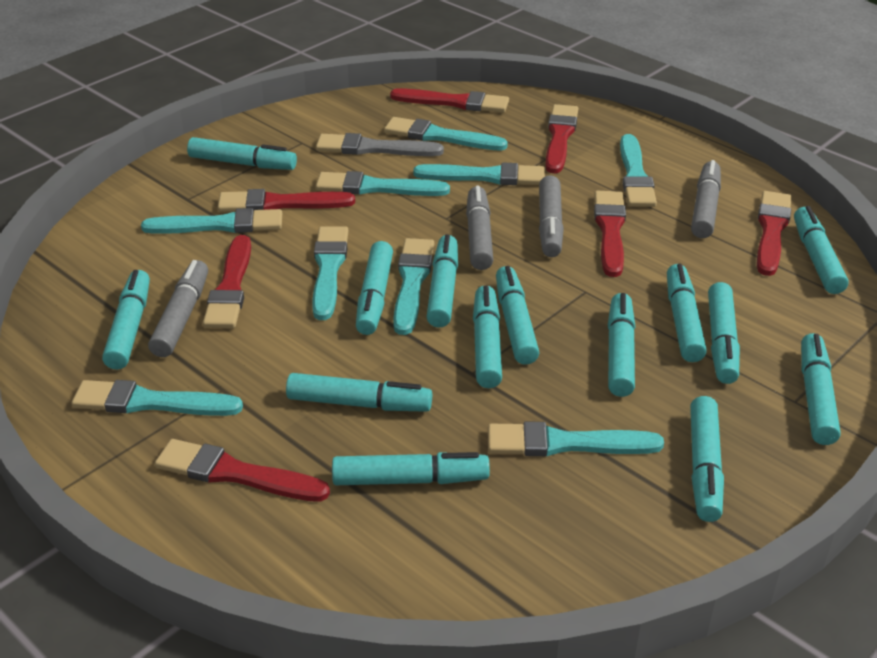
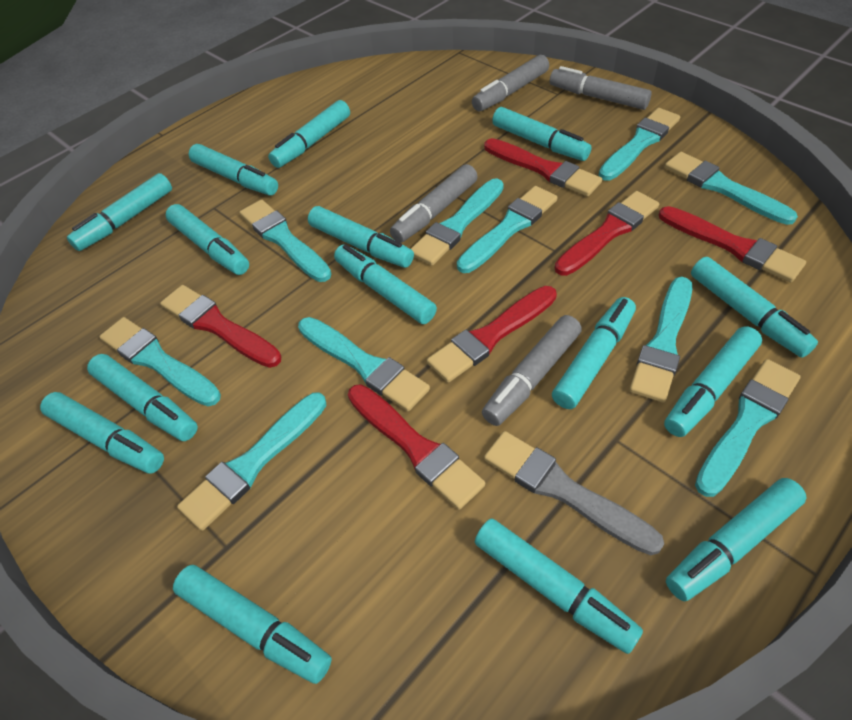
red brush: [155,439,330,502] [203,235,251,328] [218,189,355,212] [390,88,509,113] [545,104,578,174] [594,191,626,277] [757,191,792,276] = 7 -> [160,285,281,368] [348,384,485,510] [427,286,557,383] [484,138,602,196] [554,191,659,276] [659,206,806,282] = 6
turquoise brush: [72,380,243,416] [141,208,282,234] [312,226,348,320] [316,171,450,196] [384,117,508,151] [393,238,434,335] [413,163,545,185] [488,421,664,456] [620,134,657,207] = 9 -> [99,317,221,406] [177,393,326,531] [239,200,332,282] [298,317,430,411] [411,178,504,266] [457,186,557,273] [599,108,680,181] [629,277,692,403] [664,152,798,225] [695,359,801,497] = 10
turquoise marker: [102,270,150,370] [187,137,297,170] [286,373,432,412] [332,452,490,485] [356,241,393,335] [426,234,458,328] [473,285,502,388] [496,266,539,365] [608,293,635,397] [667,264,707,362] [690,396,724,522] [708,282,740,384] [794,206,848,294] [801,333,840,445] = 14 -> [40,392,164,474] [67,173,172,251] [87,354,198,441] [166,204,249,275] [173,565,332,684] [189,144,278,195] [268,100,350,168] [308,206,414,268] [334,244,437,324] [475,518,643,654] [492,107,592,161] [552,297,636,409] [664,326,762,437] [666,478,807,602] [691,257,818,357] = 15

